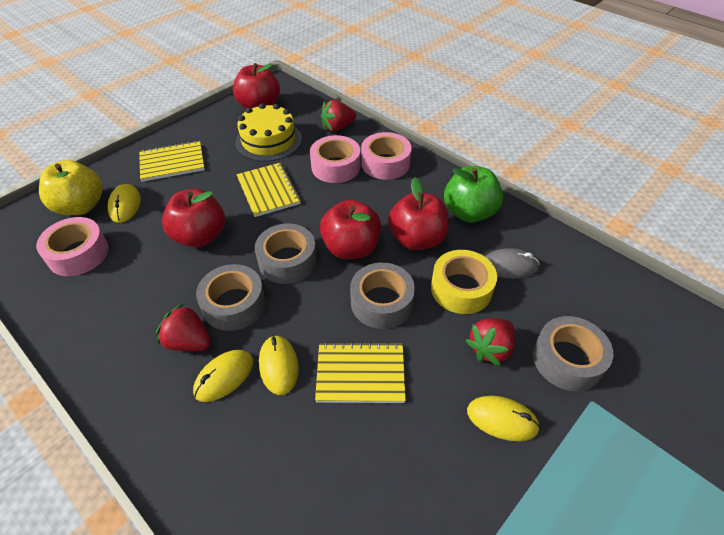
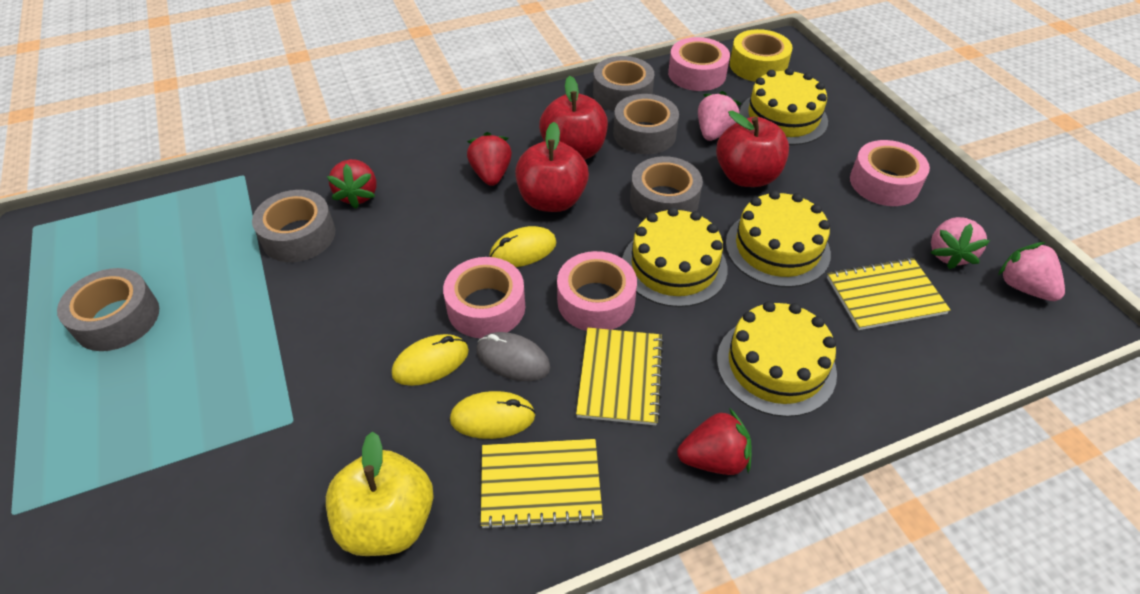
green apple: [444,166,503,223] = 1 -> none = 0
grey tape: [196,264,266,331] [255,223,317,284] [350,262,415,329] [533,316,614,391] = 4 -> [57,268,159,351] [252,190,335,262] [593,56,654,111] [613,94,679,154] [630,156,703,219] = 5
pink strawberry: none = 0 -> [698,91,741,141] [930,217,990,269] [998,242,1065,301] = 3
pink tape: [36,217,109,276] [310,135,361,183] [361,132,412,180] = 3 -> [443,257,525,338] [557,251,637,331] [668,37,730,91] [850,140,930,206] = 4
red apple: [162,189,225,248] [233,63,280,109] [320,200,381,259] [388,177,449,250] = 4 -> [515,122,589,212] [539,76,608,160] [716,111,789,187] = 3
yellow cake: [235,103,302,162] = 1 -> [622,207,728,307] [717,301,837,417] [726,190,831,287] [740,68,828,145] = 4
yellow mouse: [108,184,141,223] [193,350,253,402] [259,335,299,395] [467,396,540,441] = 4 -> [392,334,469,386] [450,391,536,439] [489,226,556,267] = 3

